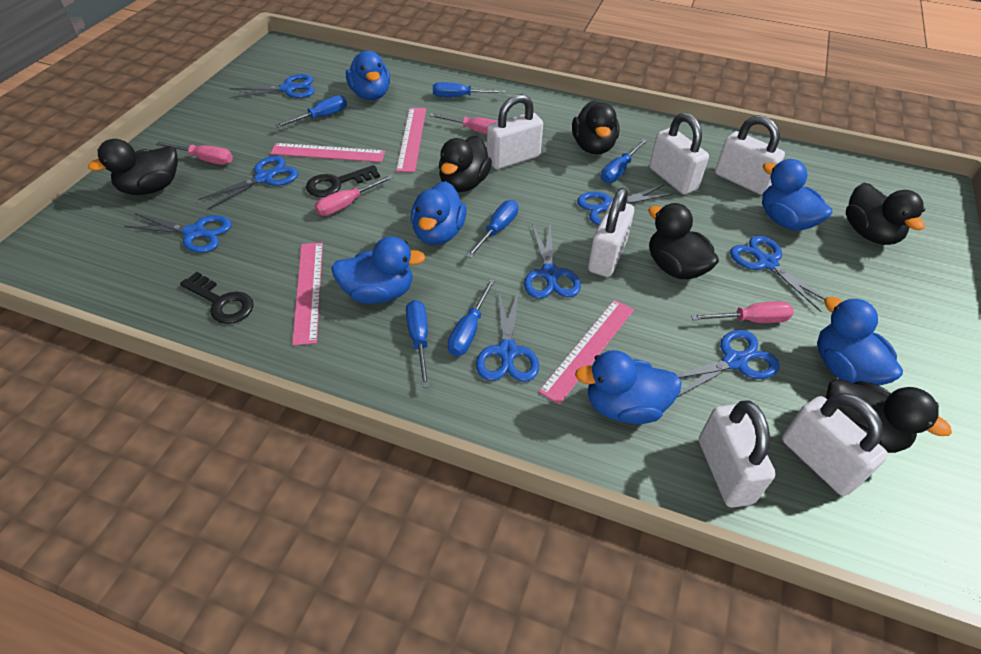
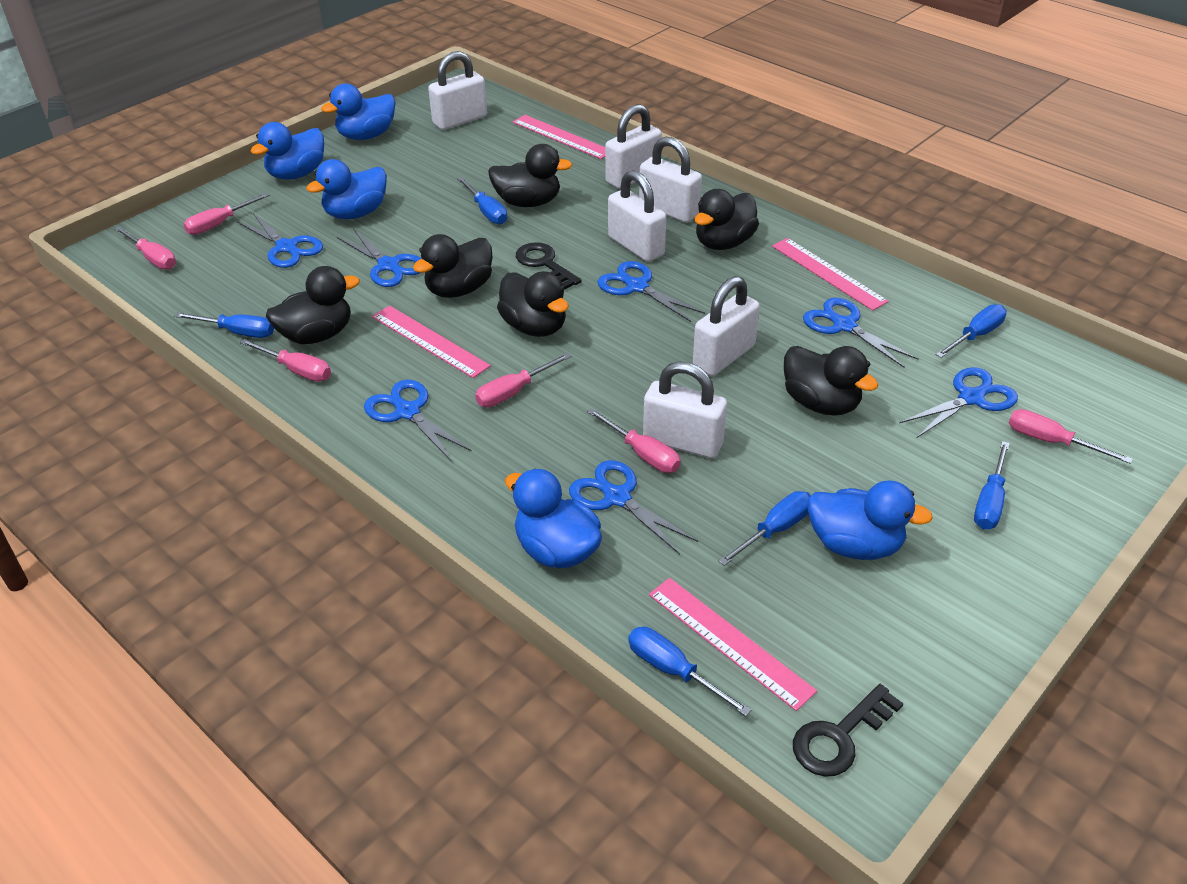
blue duck: [331,236,426,304] [346,51,390,100] [411,181,467,245] [575,350,682,424] [762,159,832,230] [817,297,903,386] = 6 -> [250,122,324,180] [307,159,387,219] [321,84,396,140] [505,469,602,569] [807,480,933,560] = 5
blue scissors: [124,213,232,253] [198,156,299,210] [229,74,315,98] [476,289,539,382] [524,224,581,299] [577,185,674,225] [677,330,780,397] [730,235,826,312] = 8 -> [237,213,323,268] [337,229,422,287] [364,380,471,462] [569,460,698,555] [597,261,705,322] [803,298,918,368] [899,367,1018,438] = 7
pink screwdriver: [156,142,233,165] [315,175,394,216] [429,113,498,135] [691,301,794,323] = 4 -> [115,226,176,269] [183,193,270,235] [240,339,331,382] [475,353,571,407] [587,408,681,473] [1009,409,1133,464] = 6

